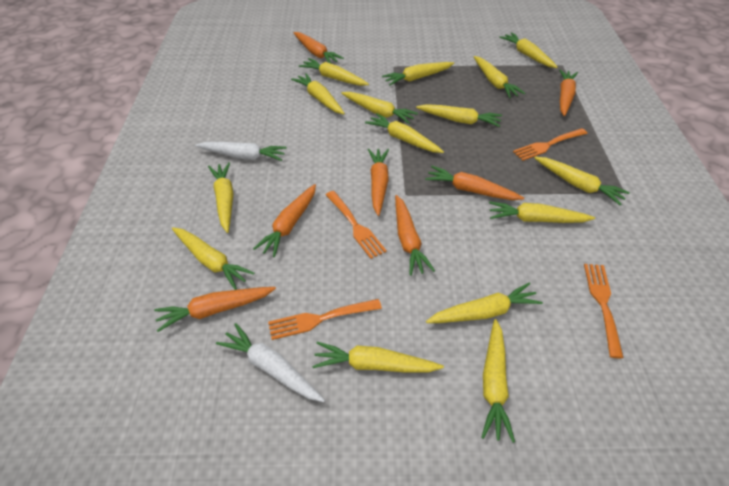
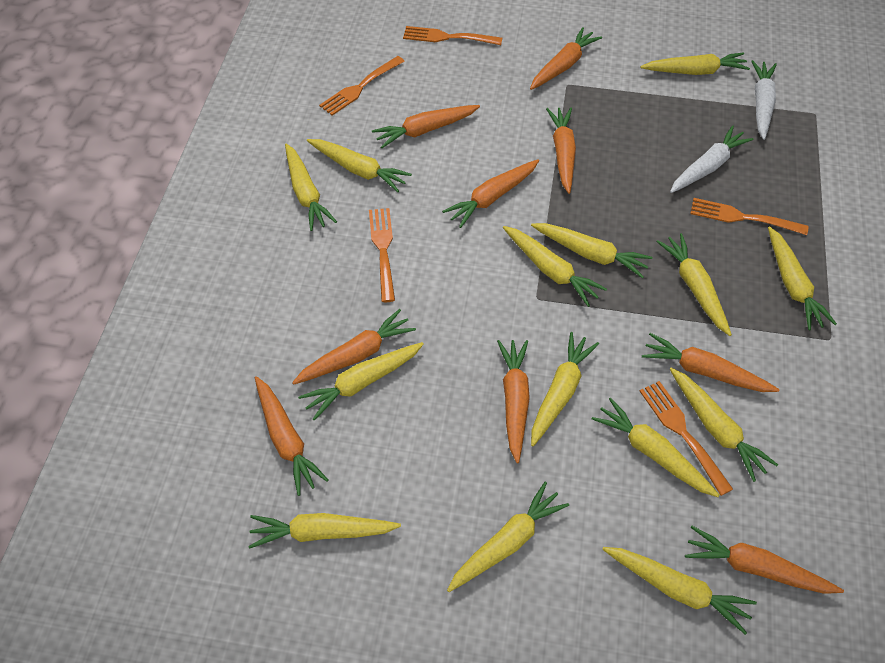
orange carrot: [154,287,276,332] [253,184,316,257] [293,32,344,63] [368,149,389,216] [395,195,435,276] [425,166,524,200] [559,69,578,116] = 7 -> [255,376,328,496] [292,309,416,385] [372,105,480,148] [442,159,539,228] [497,340,530,463] [530,27,602,90] [546,108,576,194] [642,333,780,392] [685,526,844,594] = 9
orange fork: [268,299,382,340] [326,191,387,259] [513,128,588,161] [584,264,624,358] = 4 -> [319,56,405,116] [369,208,395,302] [403,26,502,45] [640,381,733,496] [690,198,809,235] = 5
yellow carrot: [172,227,254,290] [208,162,234,233] [291,73,345,114] [299,58,369,86] [312,342,444,373] [341,92,418,124] [365,113,444,153] [382,62,454,86] [416,104,502,127] [426,282,543,323] [474,56,525,98] [481,319,515,443] [489,201,595,223] [499,32,558,68] [534,157,630,205] = 15 -> [248,513,401,549] [285,144,337,231] [298,342,424,421] [307,139,412,192] [447,482,569,592] [503,226,607,307] [531,223,652,278] [531,332,599,447] [592,398,720,497] [602,547,757,635] [641,52,750,75] [657,233,732,336] [670,367,778,482] [768,227,837,330] = 14

